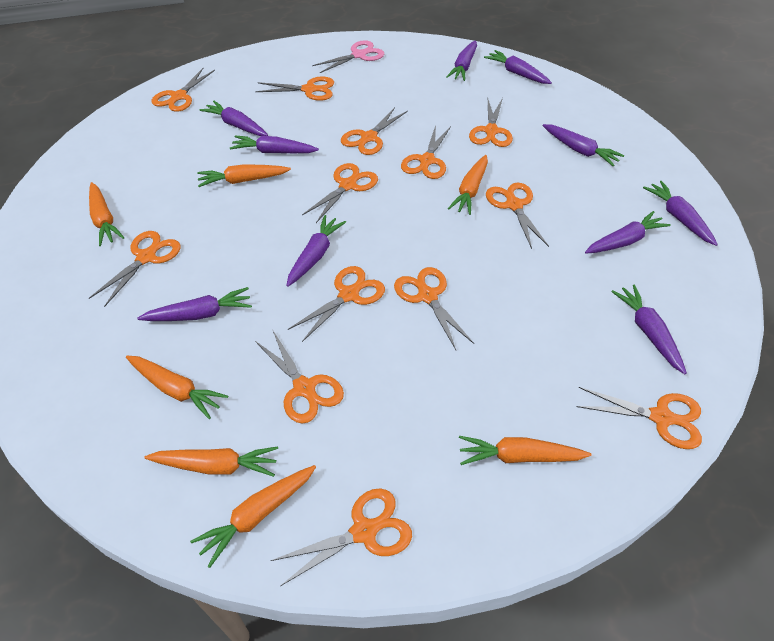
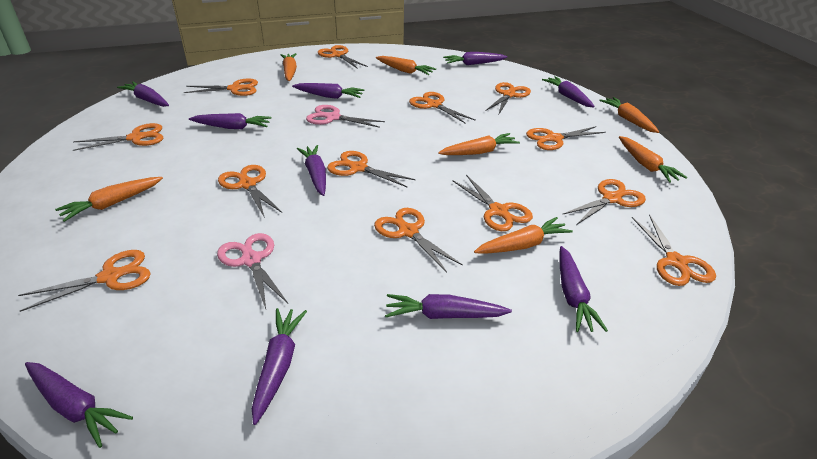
pink scissors: [312,40,384,73] = 1 -> [217,233,288,309] [306,105,385,128] = 2

